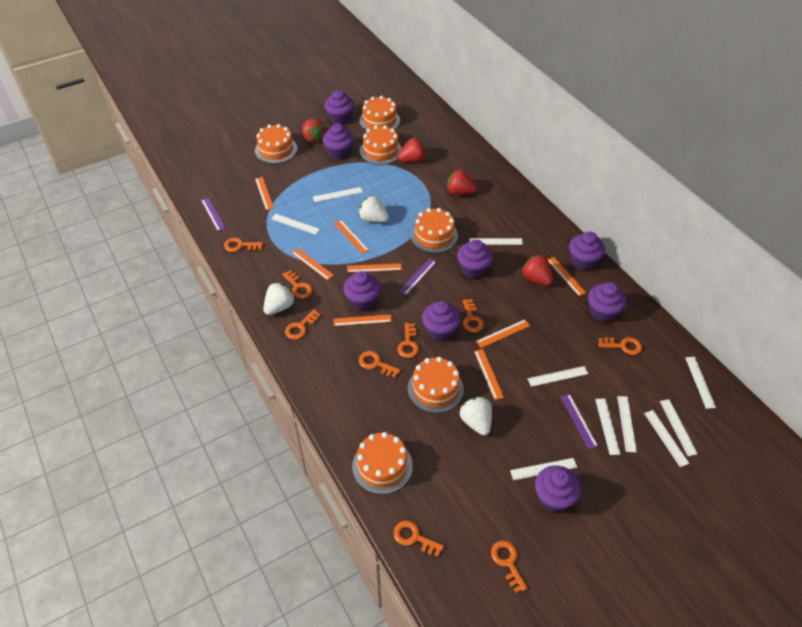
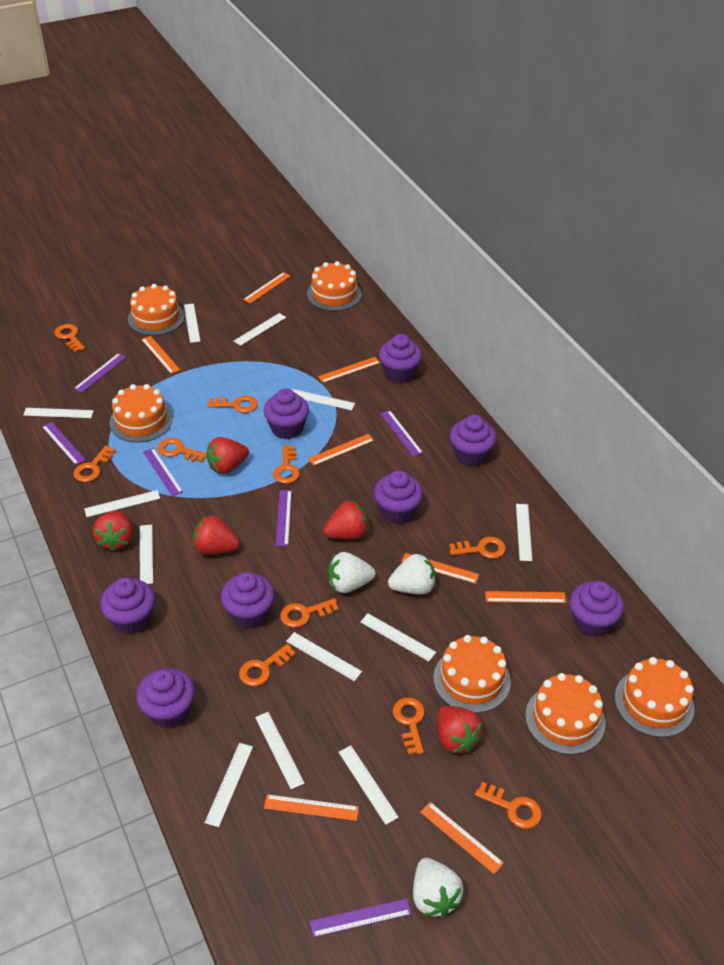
orange key: [224,238,263,252] [282,270,313,298] [285,309,321,340] [359,351,400,378] [394,521,444,557] [398,323,419,358] [463,299,484,332] [491,541,528,593] [598,337,643,355] = 9 -> [54,324,85,352] [73,446,116,482] [158,438,207,462] [208,396,258,413] [239,644,296,686] [273,445,300,484] [280,598,339,628] [393,697,425,755] [449,537,506,559] [475,782,542,829] = 10
purple ruler: [201,198,226,231] [399,258,436,295] [560,394,598,449] = 3 -> [42,422,86,465] [74,353,126,393] [143,448,183,497] [276,490,292,546] [310,899,411,937] [380,410,423,457] = 6
red strawberry: [302,119,325,143] [398,138,426,162] [447,170,477,195] [522,254,553,285] = 4 -> [93,511,133,551] [193,515,240,555] [206,437,249,474] [323,501,369,539] [437,706,483,753] = 5
white ruler: [271,214,320,235] [313,187,363,202] [470,238,523,245] [510,458,577,480] [528,366,588,387] [595,398,620,455] [617,396,637,452] [644,410,689,467] [660,399,698,456] [685,357,716,409] = 10 -> [23,408,94,418] [84,490,160,517] [140,525,153,584] [184,304,200,343] [205,743,253,827] [234,313,286,346] [255,712,305,789] [286,632,362,681] [292,389,355,410] [339,745,399,825] [360,613,436,662] [516,504,532,561] = 12

